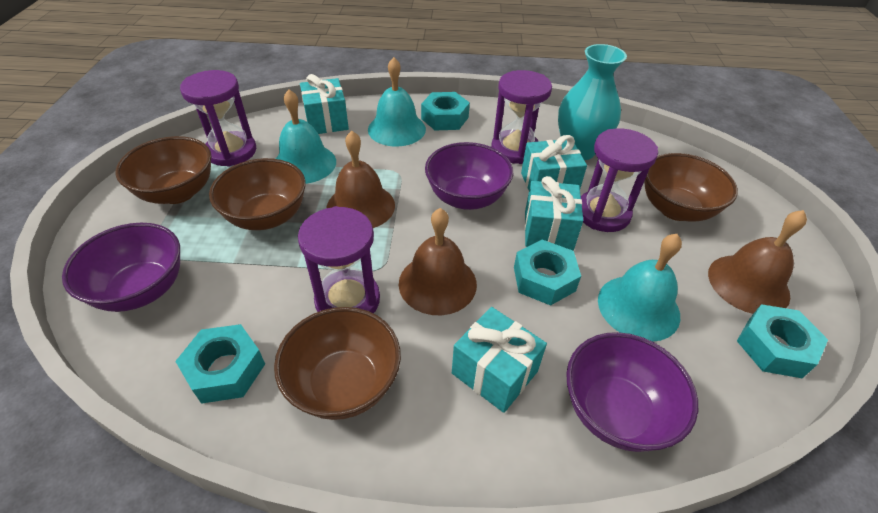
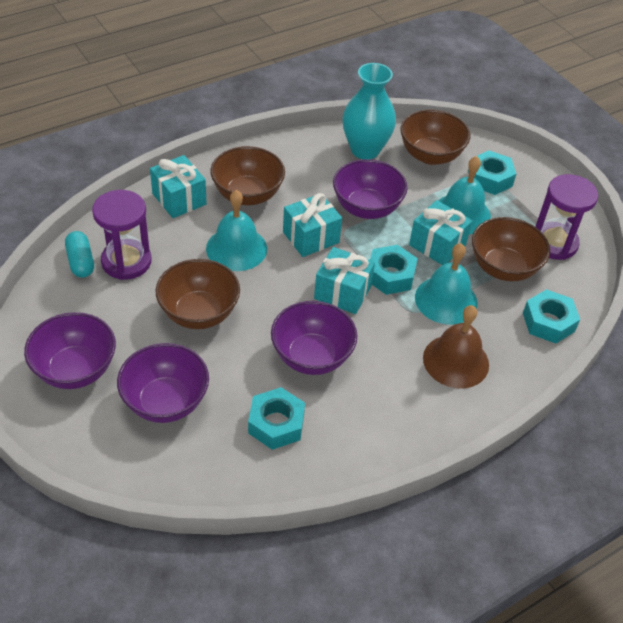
brown bell: [327,131,395,228] [399,208,477,315] [708,210,807,314] = 3 -> [423,305,489,389] = 1
purple bowl: [62,223,180,312] [425,142,513,210] [566,332,698,452] = 3 -> [24,312,116,389] [117,343,209,423] [271,301,357,375] [333,159,408,219] = 4
purple hourglass: [180,70,256,166] [298,206,380,313] [491,70,552,164] [581,128,658,232] = 4 -> [92,190,152,280] [535,174,598,260] = 2
turquoise capsule: none = 0 -> [65,231,94,278] = 1

